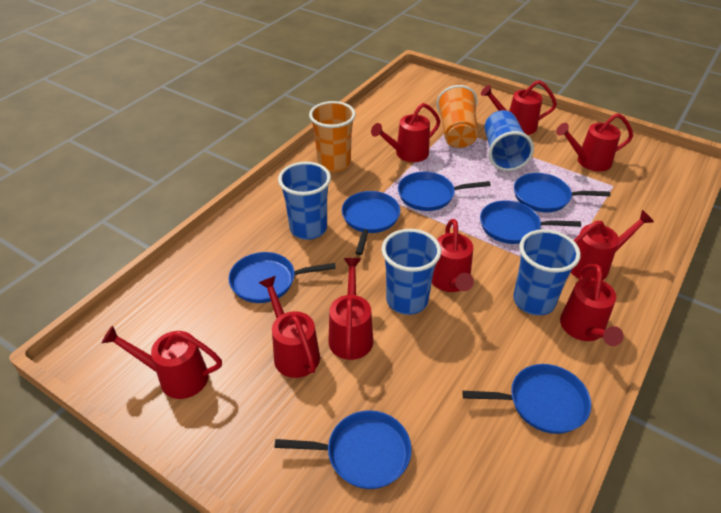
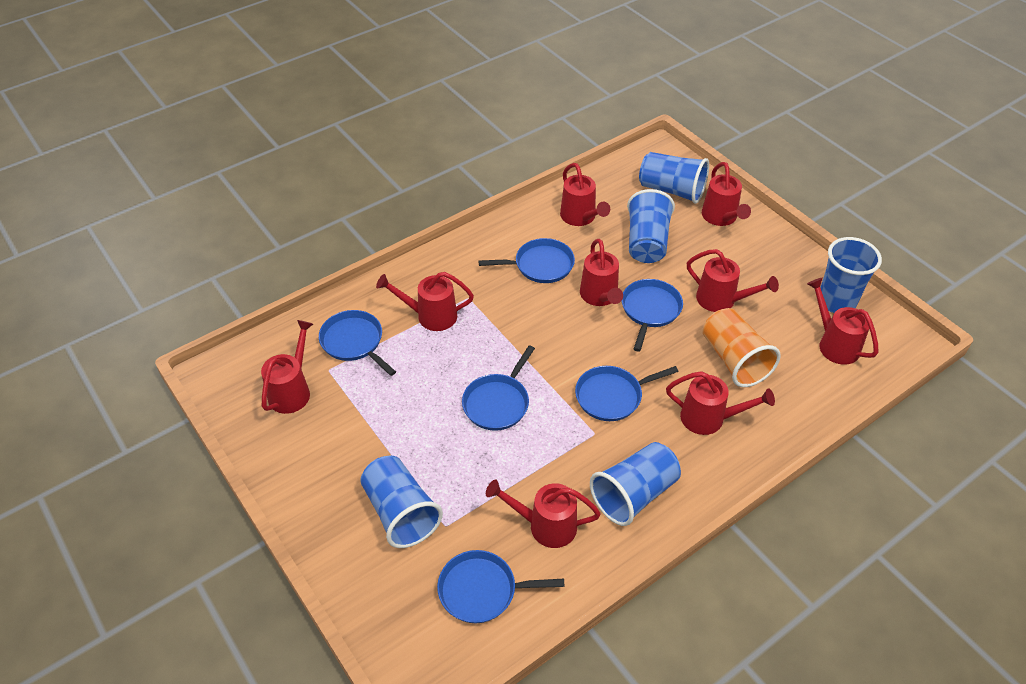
blue cup: [278,162,331,240] [382,229,441,315] [484,110,534,171] [513,229,581,315] = 4 -> [360,456,443,548] [590,442,681,526] [627,189,675,263] [639,152,709,204] [820,237,882,313] = 5
blue pan: [228,252,336,303] [275,410,412,489] [342,191,400,255] [398,172,491,211] [462,364,591,434] [480,200,581,244] [514,173,611,212] = 7 -> [319,310,396,376] [437,550,565,623] [462,345,535,431] [478,238,575,283] [575,366,679,421] [622,279,683,352] = 6
orange cup: [309,101,356,172] [436,85,478,148] = 2 -> [703,308,781,387] = 1

